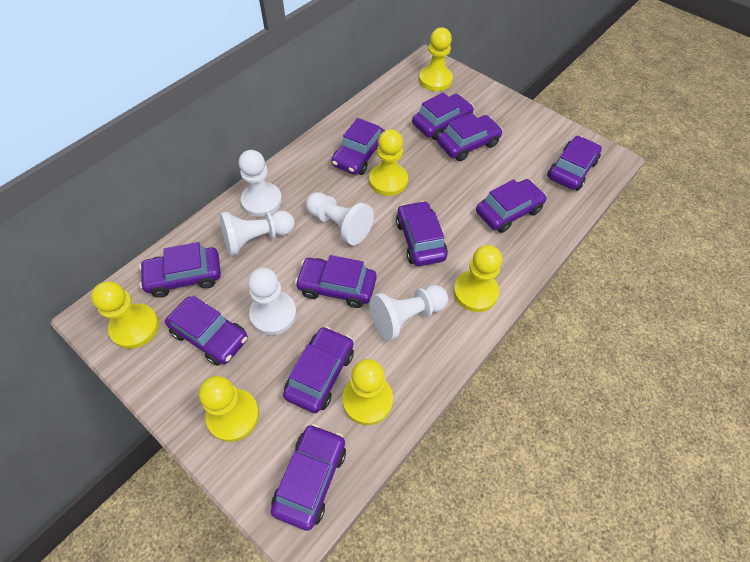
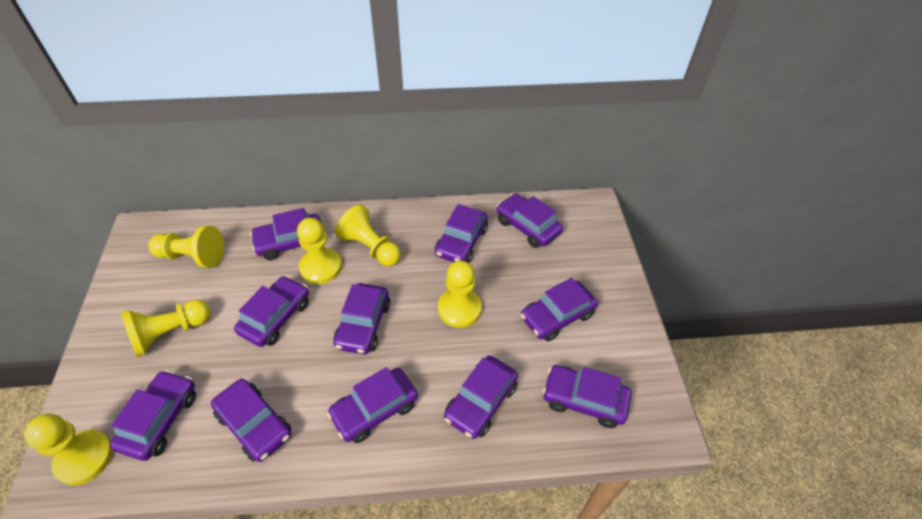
white pawn: [220,211,295,256] [239,150,282,217] [248,268,297,335] [306,192,374,245] [369,285,448,341] = 5 -> none = 0

